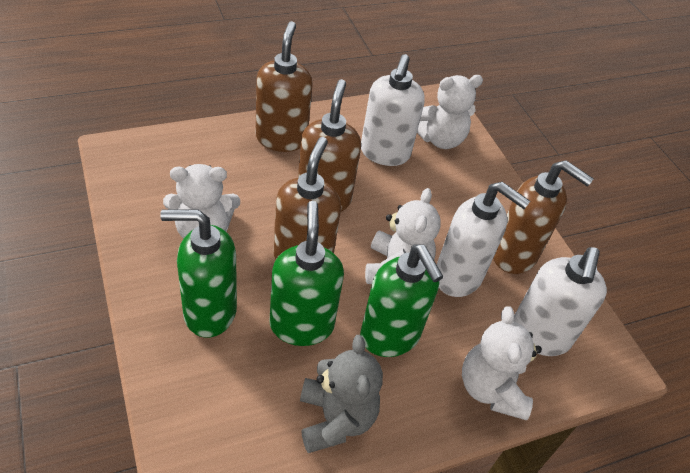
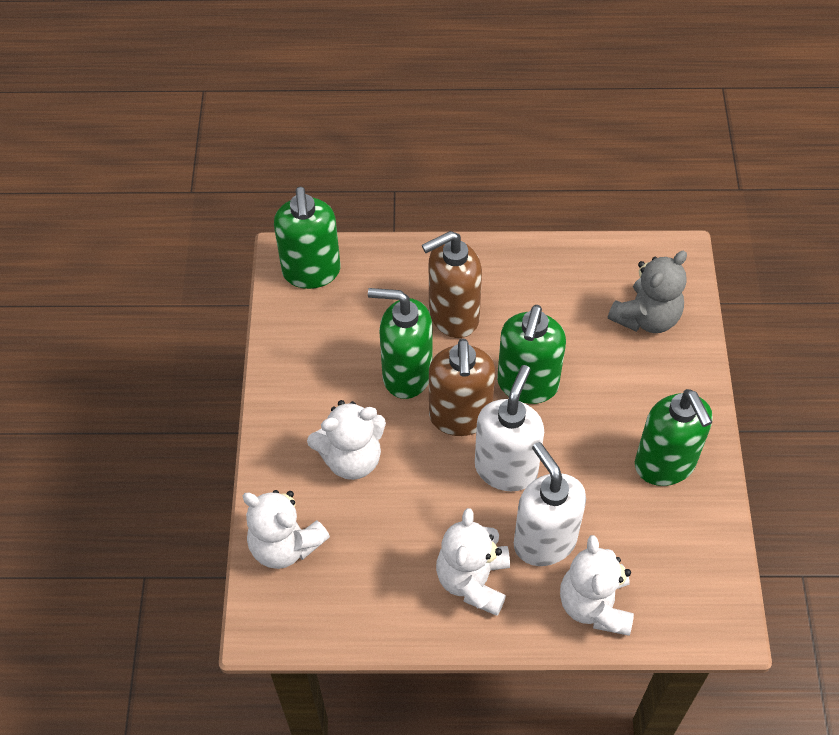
brown soap dispenser: [255,21,312,152] [273,137,341,259] [298,79,361,212] [493,160,594,274] = 4 -> [422,231,482,338] [429,338,495,436] = 2
green soap dispenser: [160,209,237,338] [269,201,344,346] [360,244,444,357] = 3 -> [274,187,341,289] [368,288,433,399] [497,305,566,404] [635,389,713,486] = 4
white soap dispenser: [361,54,425,166] [437,182,530,297] [514,247,607,356] = 3 -> [475,365,544,491] [514,442,586,566] = 2

